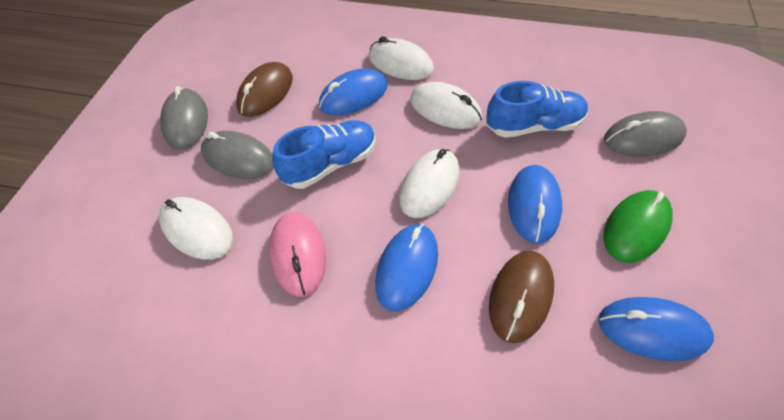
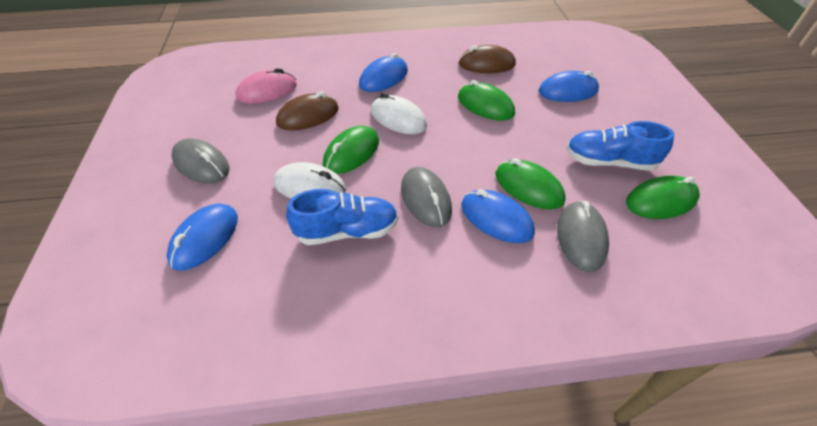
green mouse: [603,190,673,263] = 1 -> [323,126,379,174] [458,80,515,121] [496,158,566,209] [626,176,700,219] = 4
white mouse: [159,197,233,260] [369,37,434,80] [399,149,460,218] [410,82,482,129] = 4 -> [274,162,346,199] [371,93,427,134] = 2

